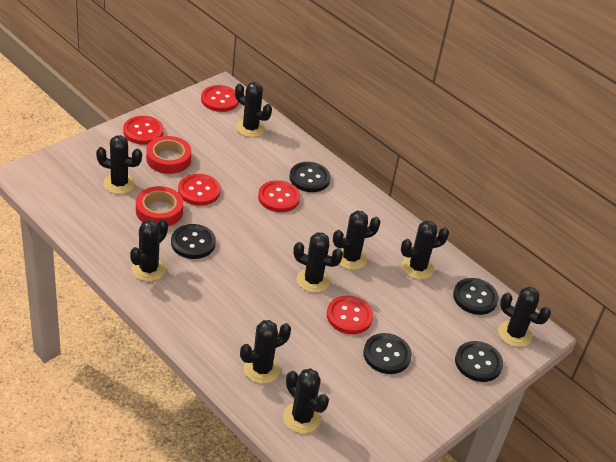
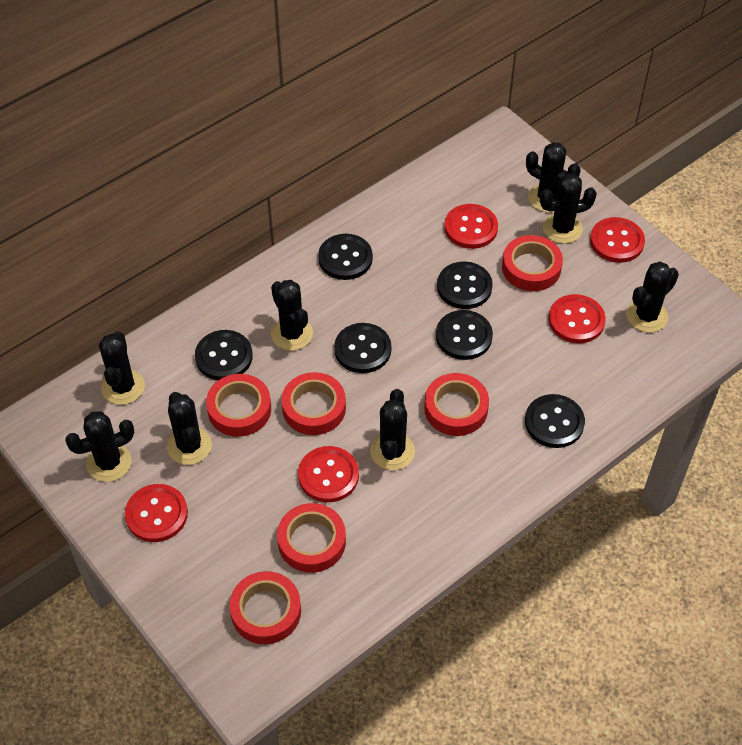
black button: [171,224,216,259] [290,162,331,192] [363,333,412,374] [453,278,499,315] [455,341,503,382] = 5 -> [195,330,253,380] [318,234,373,280] [334,323,391,373] [436,310,493,360] [437,261,493,309] [525,394,585,448] = 6
black cactus: [96,135,142,194] [130,219,168,281] [235,82,272,137] [240,320,291,384] [283,368,329,433] [293,232,343,293] [333,211,381,270] [401,220,449,279] [498,287,551,347] = 9 -> [65,411,134,482] [99,331,145,405] [167,392,212,465] [271,280,313,351] [370,389,415,470] [526,142,581,212] [540,173,597,244] [626,262,679,332] = 8
red tape: [136,186,183,226] [146,136,191,174] = 2 -> [206,374,271,437] [229,571,301,644] [277,503,346,573] [282,372,346,435] [424,373,489,436] [502,235,563,291] = 6

